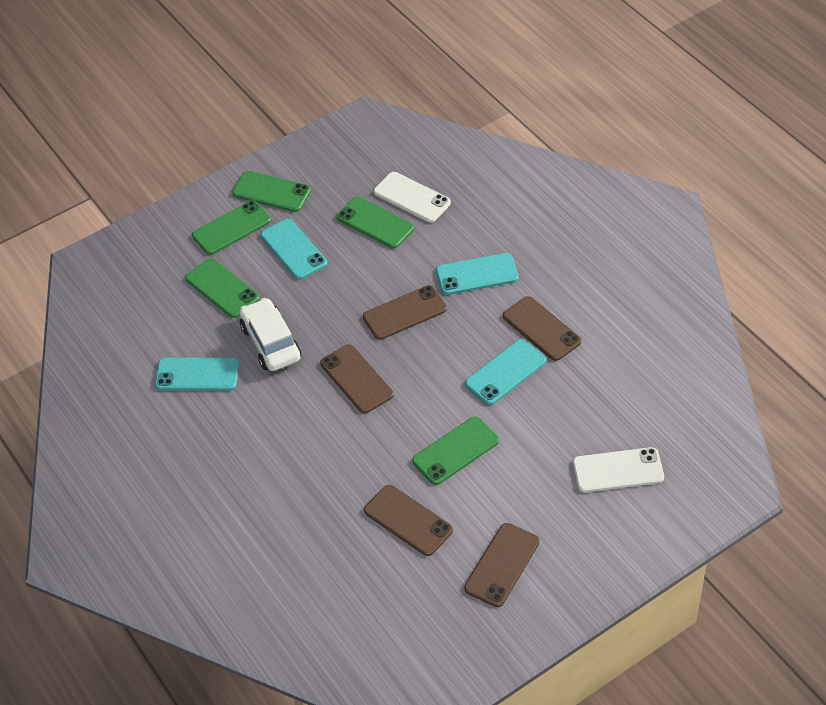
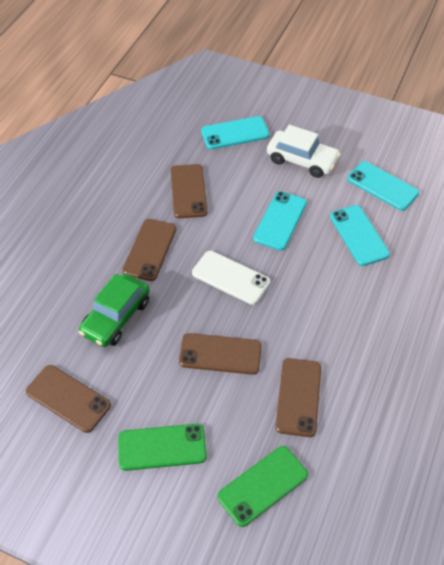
green car: none = 0 -> [78,274,150,347] = 1
green phone: [185,258,260,318] [192,200,271,255] [232,171,311,212] [336,196,414,248] [412,416,499,485] = 5 -> [118,424,207,471] [217,446,308,527] = 2
white phone: [374,172,451,222] [573,447,664,492] = 2 -> [192,251,270,305] = 1

